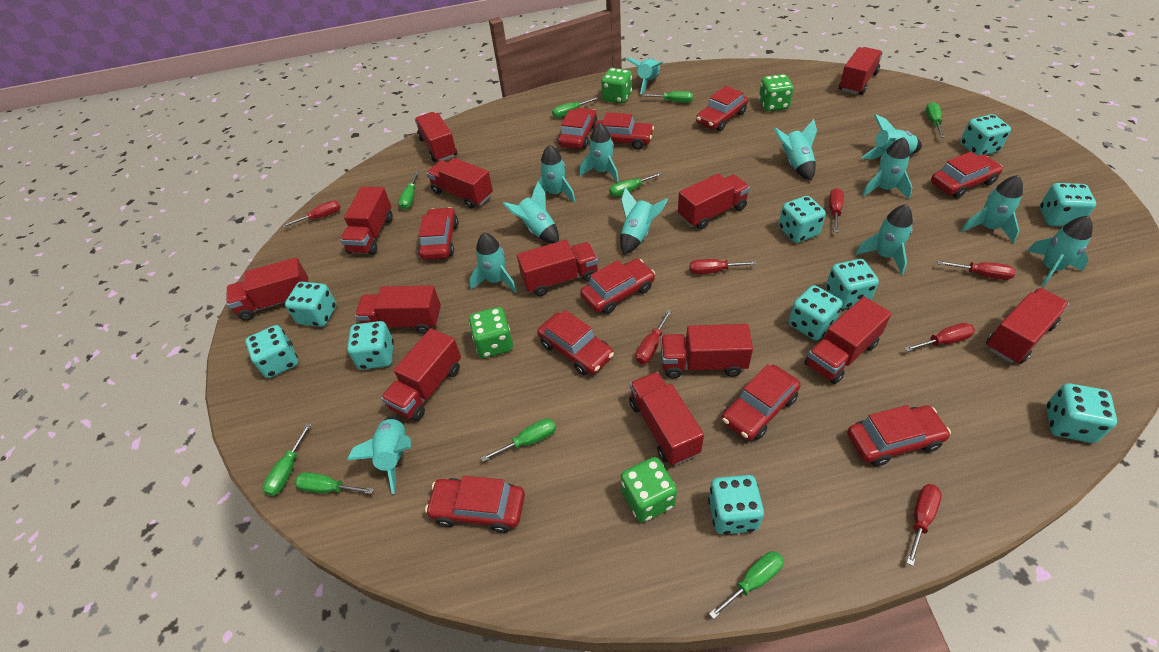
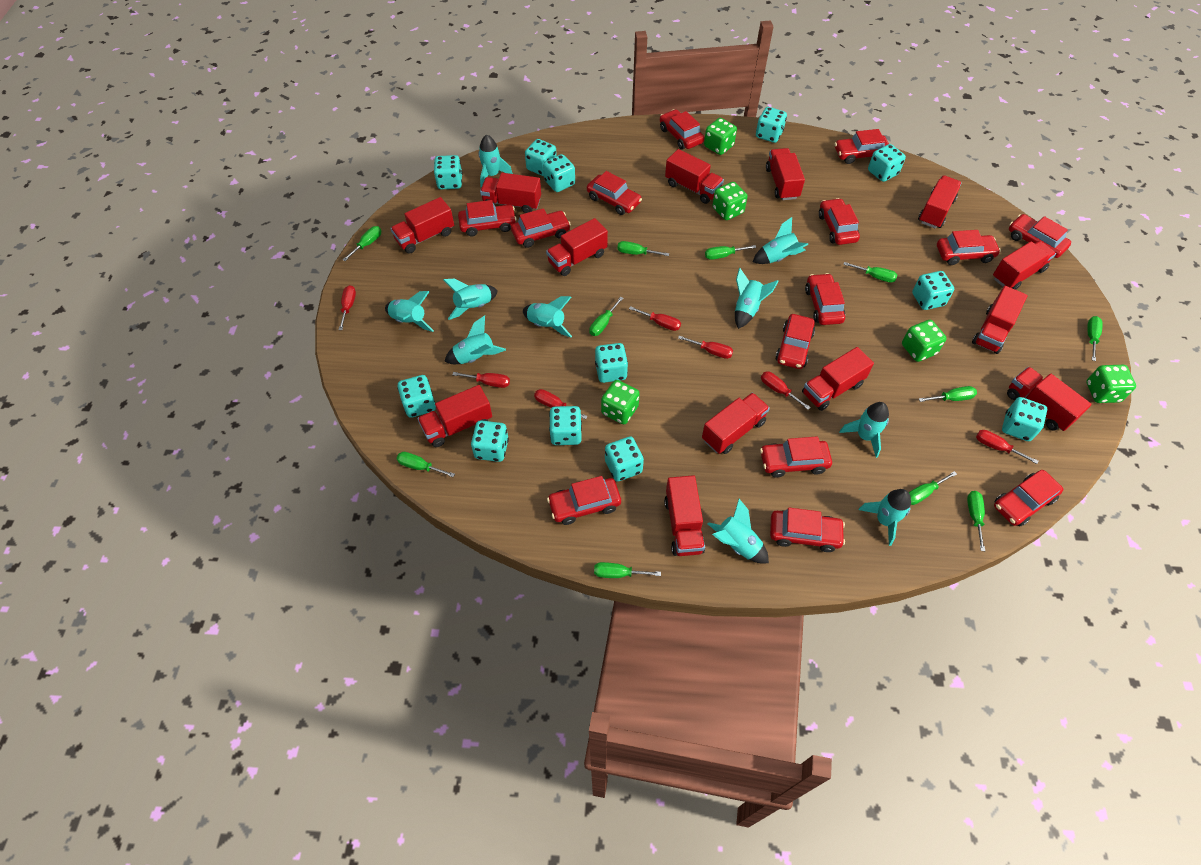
green dice: [469,307,513,358] [602,68,632,104] [621,457,677,522] [759,74,793,111] = 4 -> [601,380,640,424] [704,118,737,155] [712,182,748,220] [902,320,947,362] [1086,365,1136,403] = 5
green screwdriver: [263,423,311,496] [294,472,374,494] [398,171,419,210] [481,418,556,462] [552,97,599,118] [609,172,662,197] [642,91,693,103] [709,551,784,619] [926,102,945,137] = 9 -> [343,226,381,261] [397,452,455,477] [589,297,624,336] [594,562,661,578] [617,241,669,256] [705,245,756,260] [843,262,897,283] [909,471,957,505] [919,386,977,402] [967,491,985,551] [1087,316,1103,361] = 11
red car: [418,207,458,260] [425,476,525,533] [537,310,614,376] [558,108,598,149] [580,259,655,314] [593,112,654,150] [696,86,748,131] [722,364,801,441] [847,405,951,467] [931,152,1003,198] = 10 -> [458,200,517,236] [511,208,571,248] [547,476,621,525] [587,171,642,215] [660,109,704,150] [760,436,832,478] [770,508,845,552] [775,314,815,369] [805,273,845,325] [819,198,860,245] [835,129,889,164] [937,230,1001,265] [994,470,1063,527] [1009,214,1071,258] = 14
turquoise dice: [245,325,298,378] [285,282,337,327] [347,321,394,370] [708,475,764,535] [779,196,826,243] [789,285,843,340] [826,259,879,309] [960,114,1011,156] [1040,183,1096,227] [1046,383,1117,443] = 10 -> [397,375,436,418] [434,155,462,189] [471,420,509,462] [525,139,557,176] [543,154,575,192] [549,406,582,445] [595,343,628,383] [605,436,644,482] [756,107,787,143] [868,144,906,182] [912,271,954,310] [1002,397,1047,441] = 12
turquoise rocket: [347,416,411,494] [469,233,517,293] [502,182,559,244] [533,144,575,202] [579,123,619,183] [620,187,668,255] [626,58,664,94] [774,119,817,181] [855,204,913,275] [861,114,922,159] [862,137,912,199] [961,175,1023,243] [1027,216,1093,287] = 13 -> [385,291,434,332] [443,279,498,320] [444,315,506,364] [479,134,513,187] [523,296,572,337] [708,499,769,563] [735,268,778,329] [753,217,808,264] [839,402,889,458] [859,489,911,546] = 10

